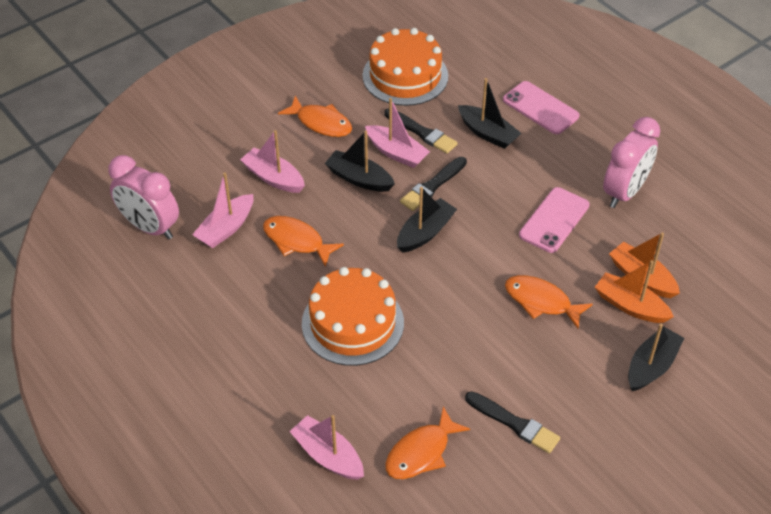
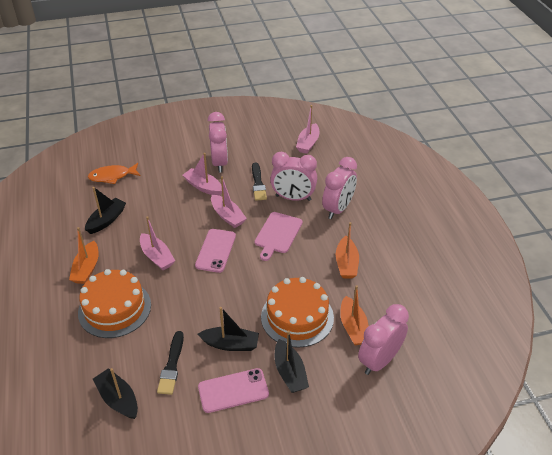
black brush: [384,108,458,154] [400,157,467,211] [465,391,560,453] = 3 -> [157,331,184,395] [252,162,267,201] = 2
orange boat: [595,260,674,323] [609,232,680,298] = 2 -> [69,227,99,284] [336,222,359,279] [340,285,369,346] = 3
orange fish: [263,216,344,267] [278,96,352,137] [385,406,470,479] [505,275,593,329] = 4 -> [88,163,140,184] = 1
pink clock: [108,155,179,239] [603,117,660,208] = 2 -> [208,112,228,173] [270,152,317,201] [322,157,357,219] [358,304,409,375] = 4
pink cutting board: none = 0 -> [255,212,303,261] = 1

